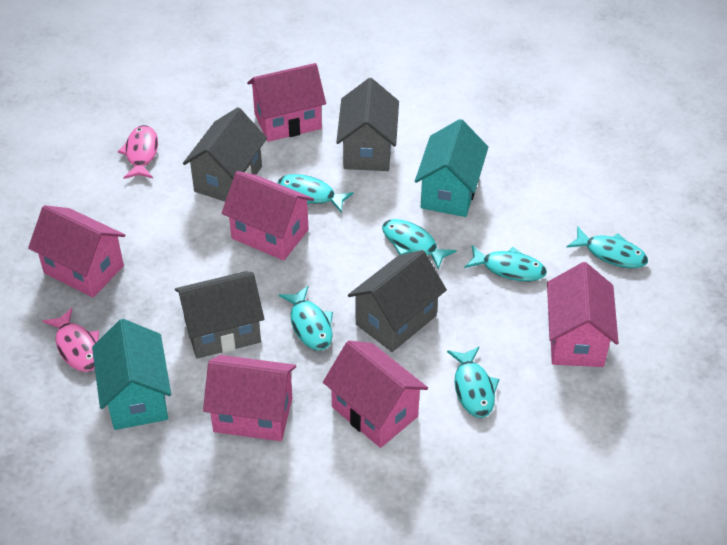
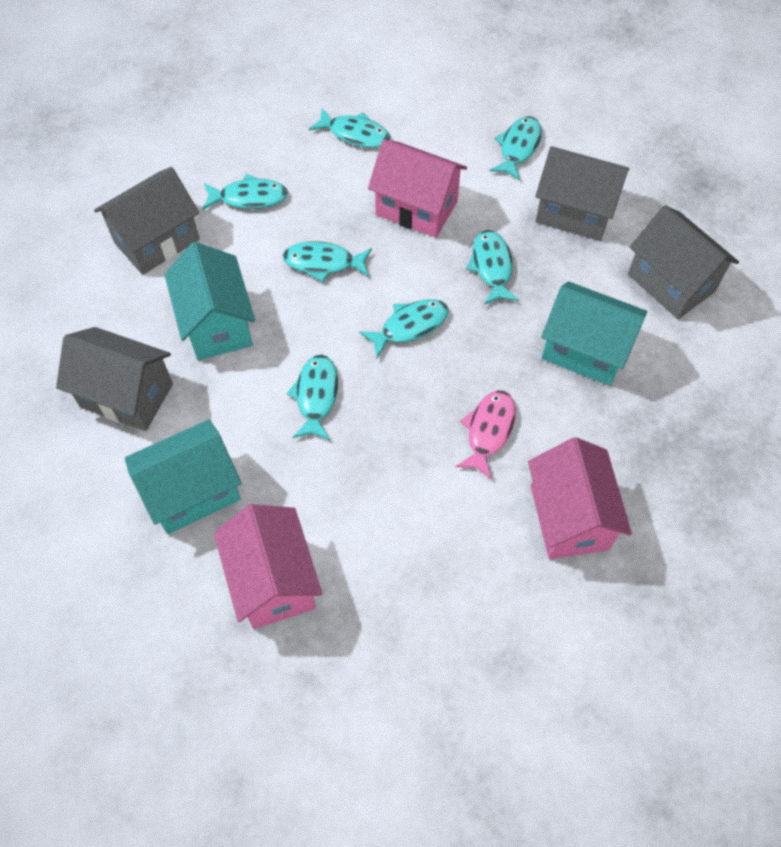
pink fish: [42,308,99,372] [118,125,158,179] = 2 -> [455,390,516,480] = 1
pink house: [28,205,125,298] [203,355,296,441] [222,171,314,261] [247,63,326,142] [323,340,428,448] [547,262,619,367] = 6 -> [214,504,322,629] [368,139,467,238] [528,437,632,559] = 3
turquoise fish: [277,174,354,213] [279,286,333,351] [382,219,457,270] [447,347,499,418] [464,245,547,281] [566,227,648,268] = 6 -> [202,174,288,210] [282,241,372,282] [286,355,338,440] [309,108,391,148] [359,299,449,359] [466,230,519,305] [490,116,542,181] = 7
turquoise house: [92,319,171,430] [415,119,488,217] = 2 -> [125,420,241,534] [164,242,255,360] [541,281,647,386] = 3

